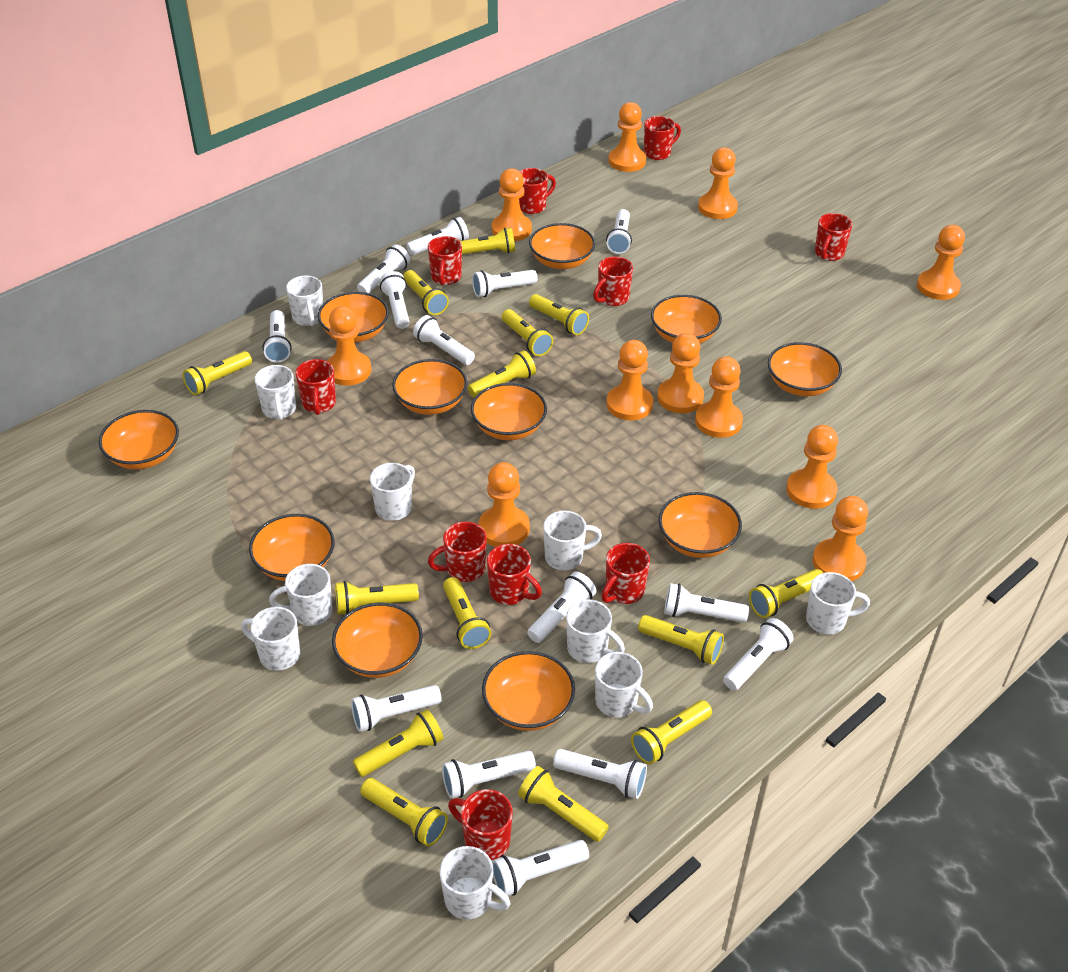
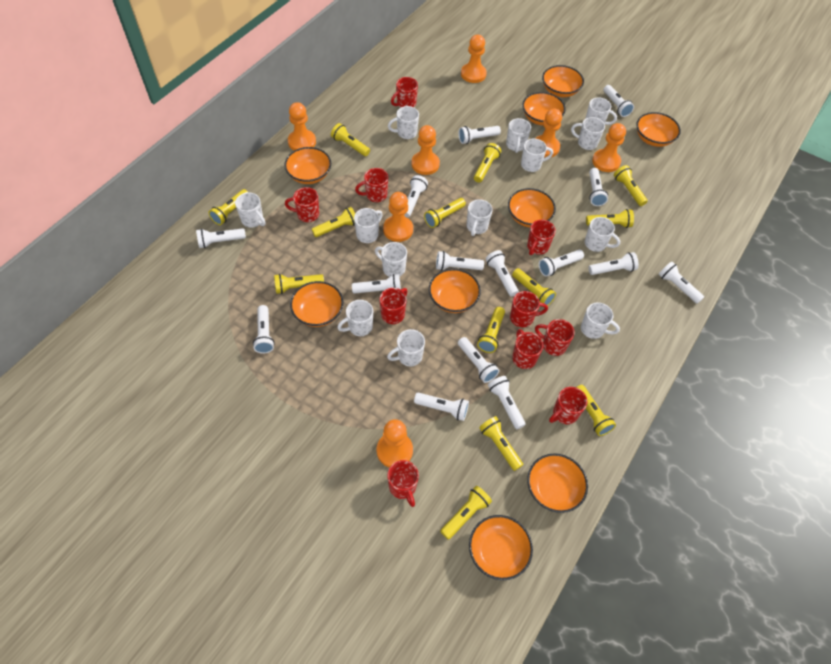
orange bowl: [99,410,179,470] [249,514,335,581] [318,292,389,342] [332,602,423,678] [392,359,467,415] [471,383,547,440] [482,651,575,731] [529,223,595,269] [651,295,722,344] [659,492,742,558] [768,342,842,396] = 11 -> [285,147,331,184] [290,281,343,327] [429,269,481,313] [469,515,533,580] [508,188,556,227] [522,92,565,126] [527,453,588,513] [542,65,584,97] [636,112,681,147] = 9
orange pawn: [327,306,371,386] [479,462,530,547] [492,169,532,241] [606,340,653,420] [608,102,646,172] [657,333,704,413] [695,356,743,438] [698,147,738,219] [786,425,838,509] [812,496,868,581] [917,225,965,300] = 11 -> [288,102,316,151] [377,419,413,468] [383,192,413,242] [411,125,440,175] [461,35,487,83] [535,109,562,157] [592,123,626,172] = 7
white flashlight: [263,310,291,363] [351,685,442,732] [357,244,410,293] [380,271,410,329] [406,217,469,255] [413,315,475,365] [442,751,536,798] [472,270,538,297] [492,840,589,896] [527,572,597,643] [553,749,647,799] [606,209,632,254] [664,583,749,623] [723,618,794,691] = 14 -> [196,228,246,248] [253,305,275,354] [352,274,401,294] [404,175,428,218] [414,392,469,421] [436,251,484,271] [458,126,501,144] [458,337,499,383] [486,250,519,297] [488,376,526,429] [539,250,584,277] [588,252,639,275] [589,168,608,206] [603,85,634,117] [658,262,704,304] = 15
white mug: [241,607,300,671] [255,365,296,421] [269,564,332,626] [286,276,323,326] [370,463,415,521] [440,846,511,920] [543,511,602,571] [566,600,625,663] [595,652,653,717] [806,572,870,634] = 10 -> [235,192,266,228] [337,300,373,336] [354,208,383,243] [375,242,407,277] [387,329,425,366] [388,106,419,139] [467,199,493,236] [506,118,531,153] [521,138,553,172] [571,117,605,150] [581,302,620,339] [585,98,617,125] [585,217,620,252] = 13
yellow flashlight: [183,351,252,395] [335,581,419,615] [353,709,444,777] [360,778,448,846] [403,270,449,315] [443,577,491,649] [460,228,515,255] [468,350,536,398] [502,309,553,356] [518,766,609,842] [529,294,589,335] [631,700,712,764] [638,615,724,665] [749,569,823,618] = 14 -> [209,189,248,225] [274,274,324,294] [311,207,355,237] [331,123,370,156] [424,198,466,228] [440,486,492,540] [474,143,501,183] [477,307,505,353] [479,416,523,471] [512,268,556,306] [576,385,616,436] [586,209,634,228] [614,165,647,206] = 13

